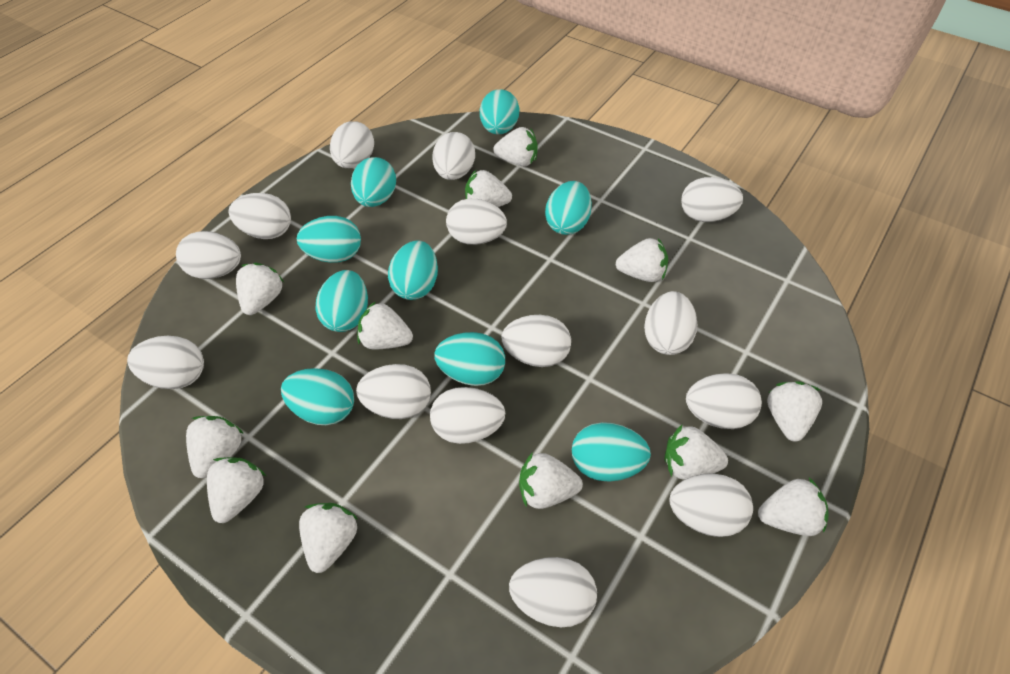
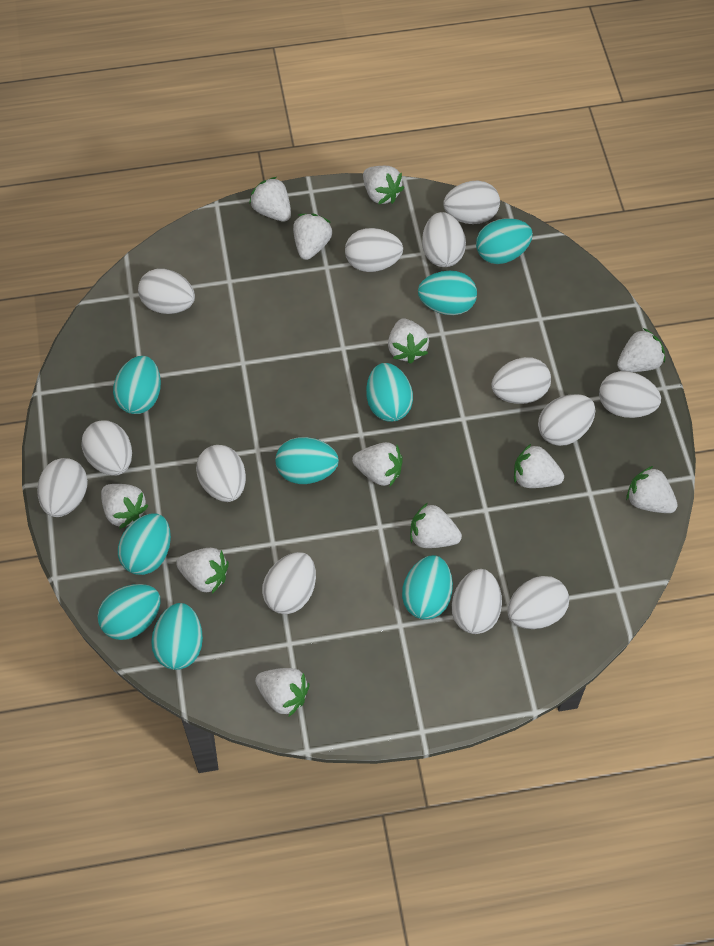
white egg: [127,336,204,389] [176,231,241,279] [229,193,291,239] [330,121,374,168] [356,364,431,419] [430,387,505,444] [432,132,475,180] [446,199,507,245] [501,315,571,367] [509,557,597,627] [644,291,698,355] [670,473,753,537] [681,177,743,222] [686,373,762,429] = 14 -> [37,458,88,517] [81,420,132,476] [138,268,195,314] [196,445,246,502] [262,552,316,614] [345,228,403,272] [422,212,466,267] [443,181,500,224] [452,569,502,634] [491,357,551,404] [508,576,569,629] [538,394,596,446] [599,371,661,418] = 13

